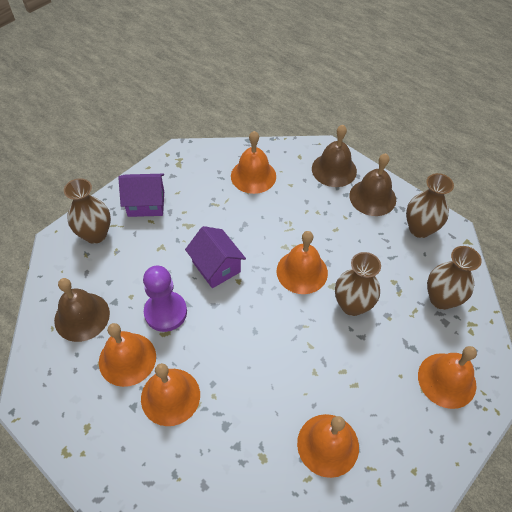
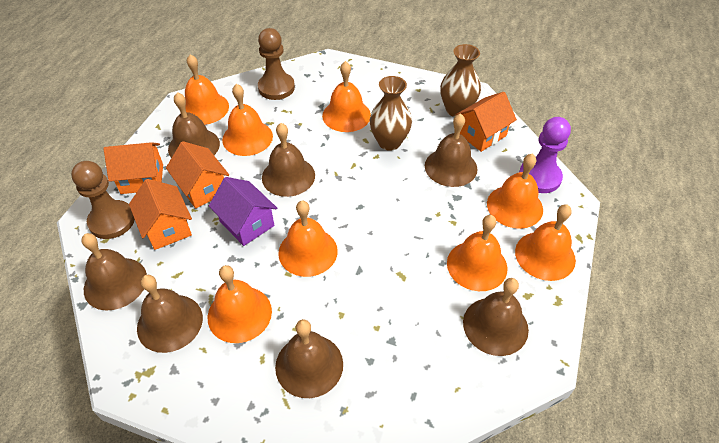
brown bell: [54,278,110,342] [312,125,357,187] [349,153,396,216] = 3 -> [82,233,147,310] [137,275,203,353] [168,92,220,158] [262,123,315,197] [275,319,343,398] [425,113,477,187] [463,278,529,356] = 7
brown pawn: none = 0 -> [71,161,135,239] [258,28,295,100] = 2
brown vase: [64,178,111,244] [335,252,381,316] [406,173,454,238] [427,246,482,310] = 4 -> [370,76,412,151] [440,44,481,117] = 2
orange bell: [99,323,156,387] [141,363,200,426] [231,131,276,194] [276,231,328,294] [297,414,359,478] [418,346,477,409] = 6 -> [185,54,229,125] [208,265,272,343] [222,84,273,156] [278,201,338,277] [322,61,371,132] [447,215,507,291] [487,154,543,229] [515,205,576,281] = 8
orange house: none = 0 -> [104,142,163,194] [129,179,192,250] [166,141,229,209] [456,92,517,152] = 4
purple house: [118,174,164,217] [185,226,246,288] = 2 -> [209,177,277,246] = 1

